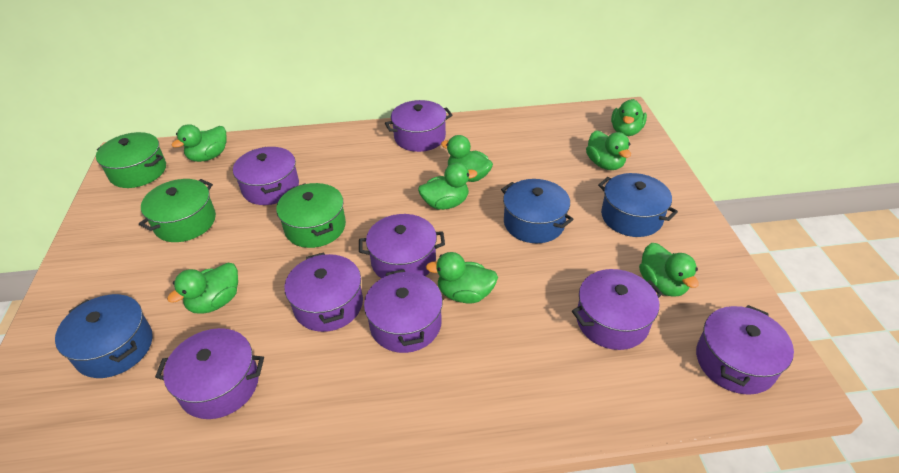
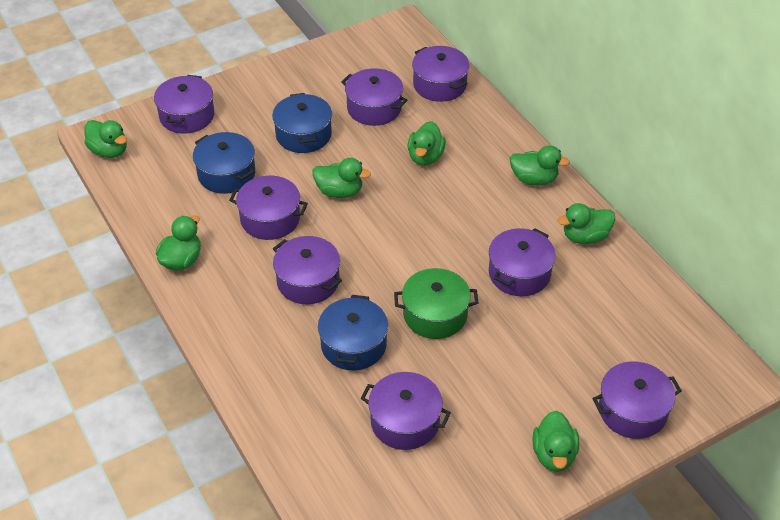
green duck: [167,263,238,314] [171,124,227,162] [418,163,477,210] [426,252,498,303] [441,135,493,182] [586,130,631,170] [611,99,647,136] [639,243,699,297] = 8 -> [84,120,127,158] [156,215,201,271] [313,158,371,198] [408,121,446,166] [510,145,570,186] [533,411,579,472] [558,203,615,244] = 7
green pot: [96,132,166,188] [139,179,216,242] [276,183,346,248] = 3 -> [394,268,478,339] = 1

